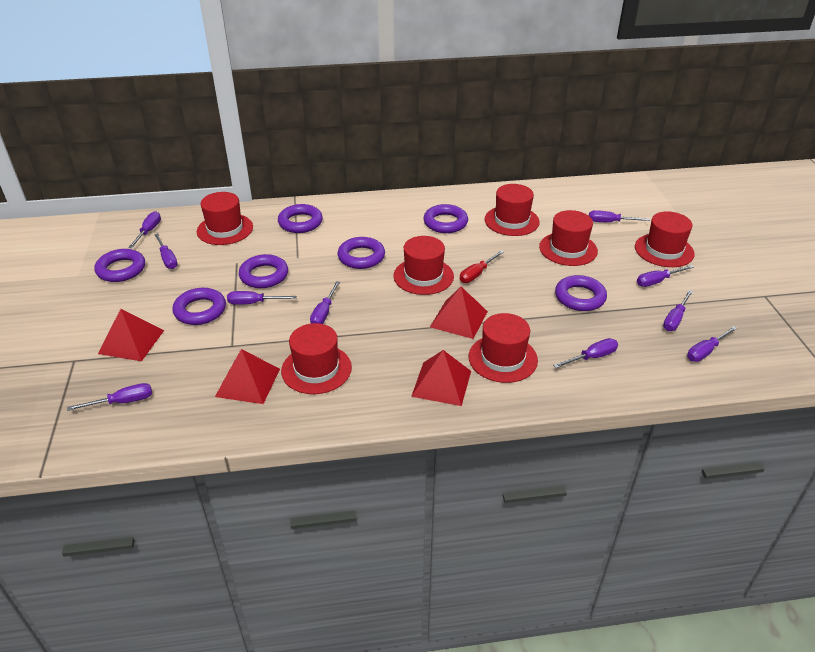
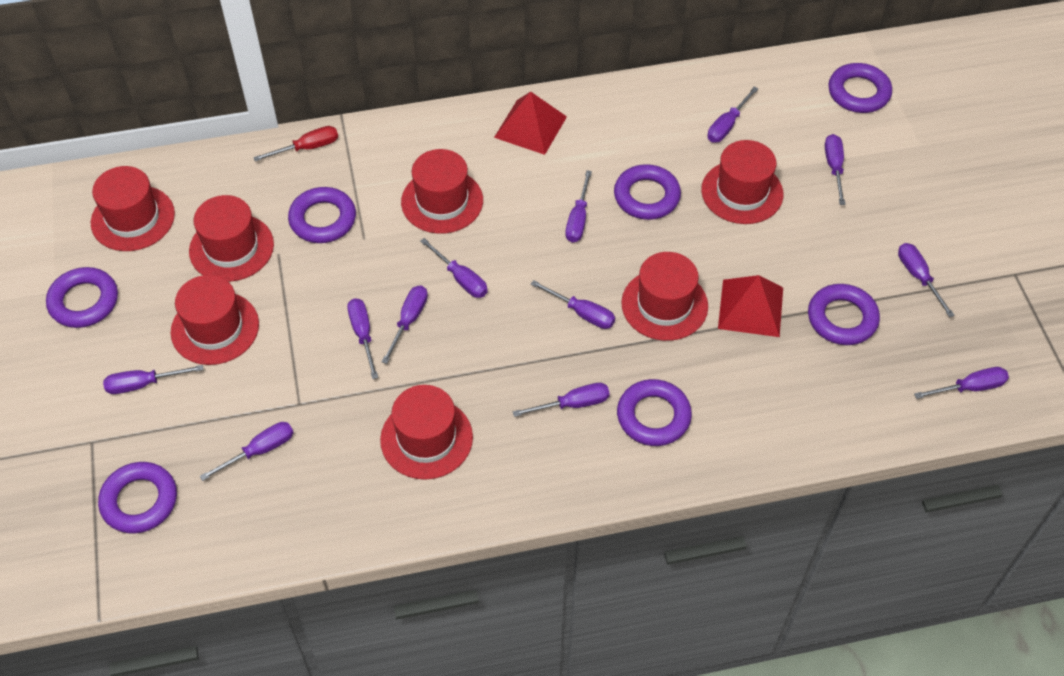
purple screwdriver: [67,383,152,411] [128,211,161,248] [154,233,178,269] [227,291,297,305] [310,281,340,324] [553,338,618,368] [589,210,650,222] [637,265,694,287] [663,290,693,331] [687,326,737,362] = 10 -> [103,365,204,394] [200,422,294,481] [347,298,378,379] [382,286,428,364] [420,238,488,298] [513,383,610,417] [531,280,615,329] [565,170,592,243] [707,86,759,143] [825,134,845,205] [898,243,955,317] [914,367,1009,399] = 12
red pyramid: [98,309,164,361] [215,349,280,404] [411,350,471,406] [430,287,488,339] = 4 -> [494,92,567,155] [718,275,783,337] = 2

